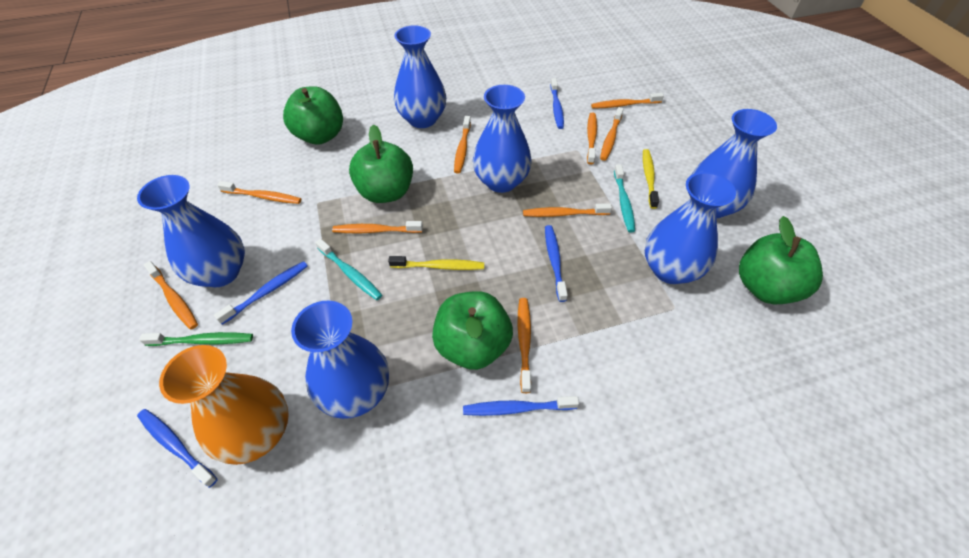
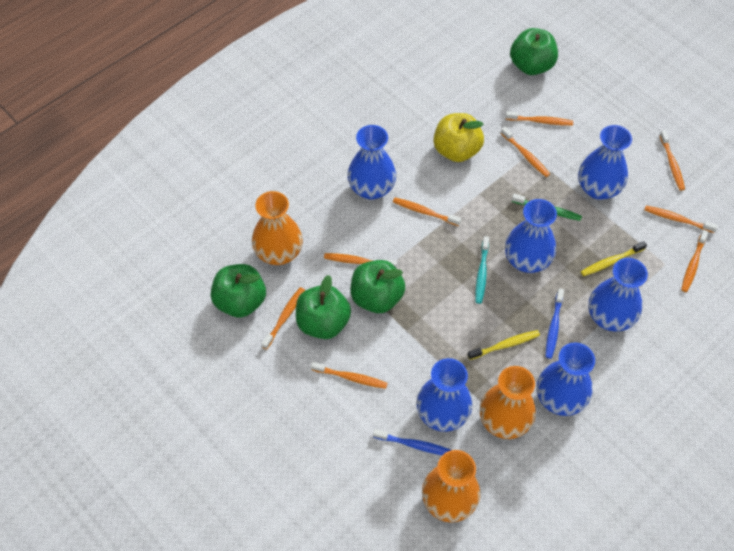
blue toothbrush: [137,409,218,488] [214,261,308,325] [463,396,579,416] [545,225,568,302] [550,78,564,129] = 5 -> [373,429,451,455] [546,288,564,359] = 2
orange vase: [159,345,289,465] = 1 -> [252,191,303,265] [422,450,480,523] [480,366,536,439] = 3
turquoise toothbrush: [315,239,382,300] [614,164,635,232] = 2 -> [476,236,489,304] = 1
yellow apple: none = 0 -> [433,113,484,162] = 1

